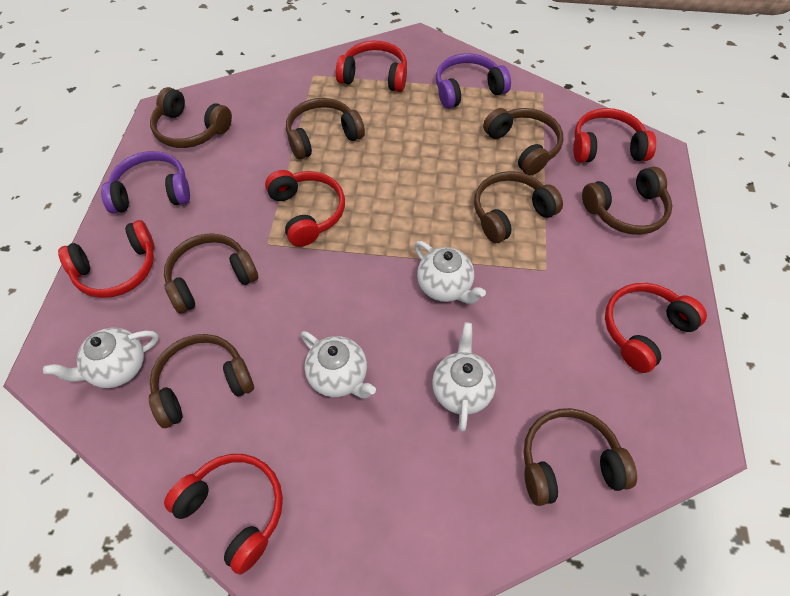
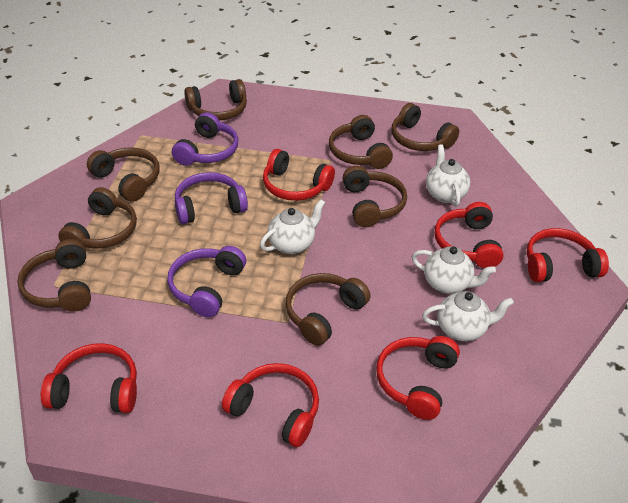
purple headphones: [101,151,190,214] [436,53,511,109] = 2 -> [167,246,246,317] [172,112,238,166] [175,172,248,224] = 3

